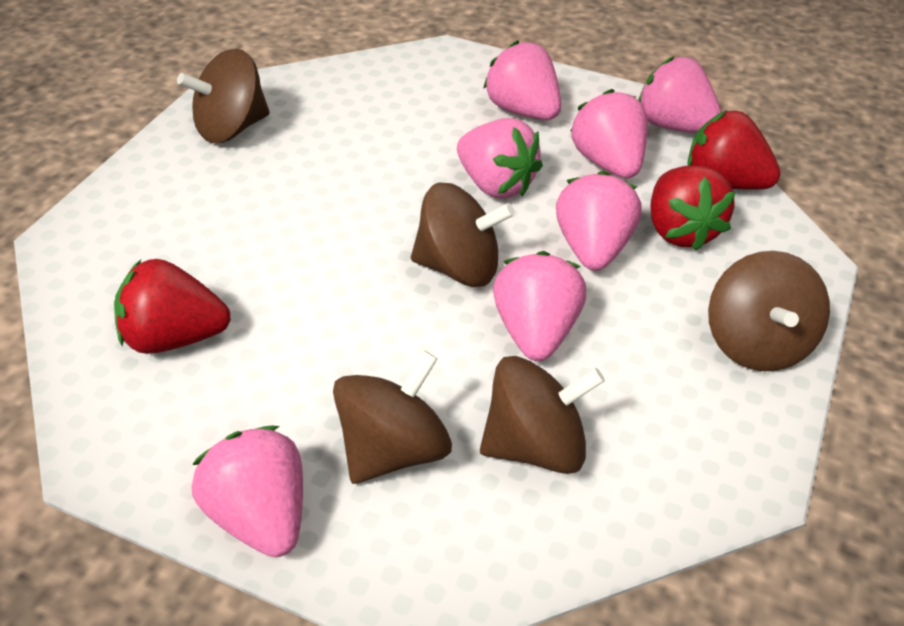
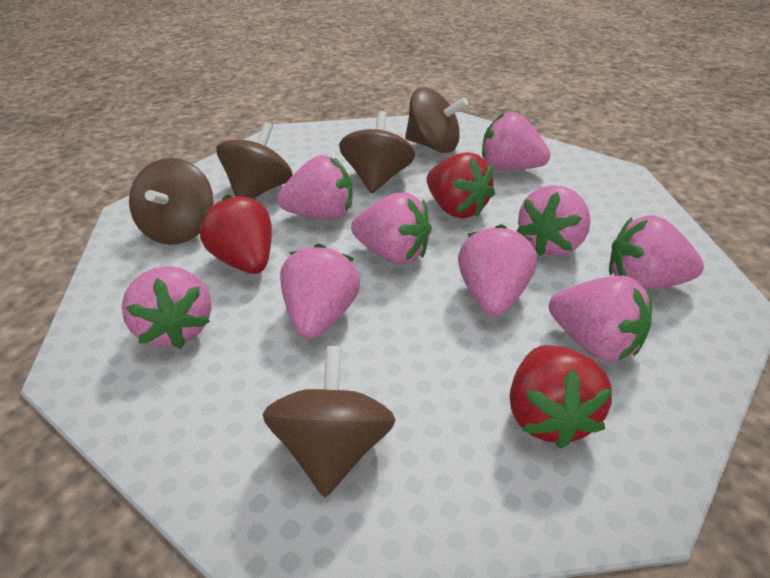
pink strawberry: [192,426,303,557] [457,118,543,198] [483,40,561,120] [493,251,586,361] [556,171,641,271] [571,89,648,178] [638,56,721,133] = 7 -> [122,266,212,349] [277,155,353,220] [280,243,360,339] [351,192,432,265] [458,224,537,316] [482,112,551,170] [517,185,591,256] [549,276,652,362] [609,215,704,291] = 9

